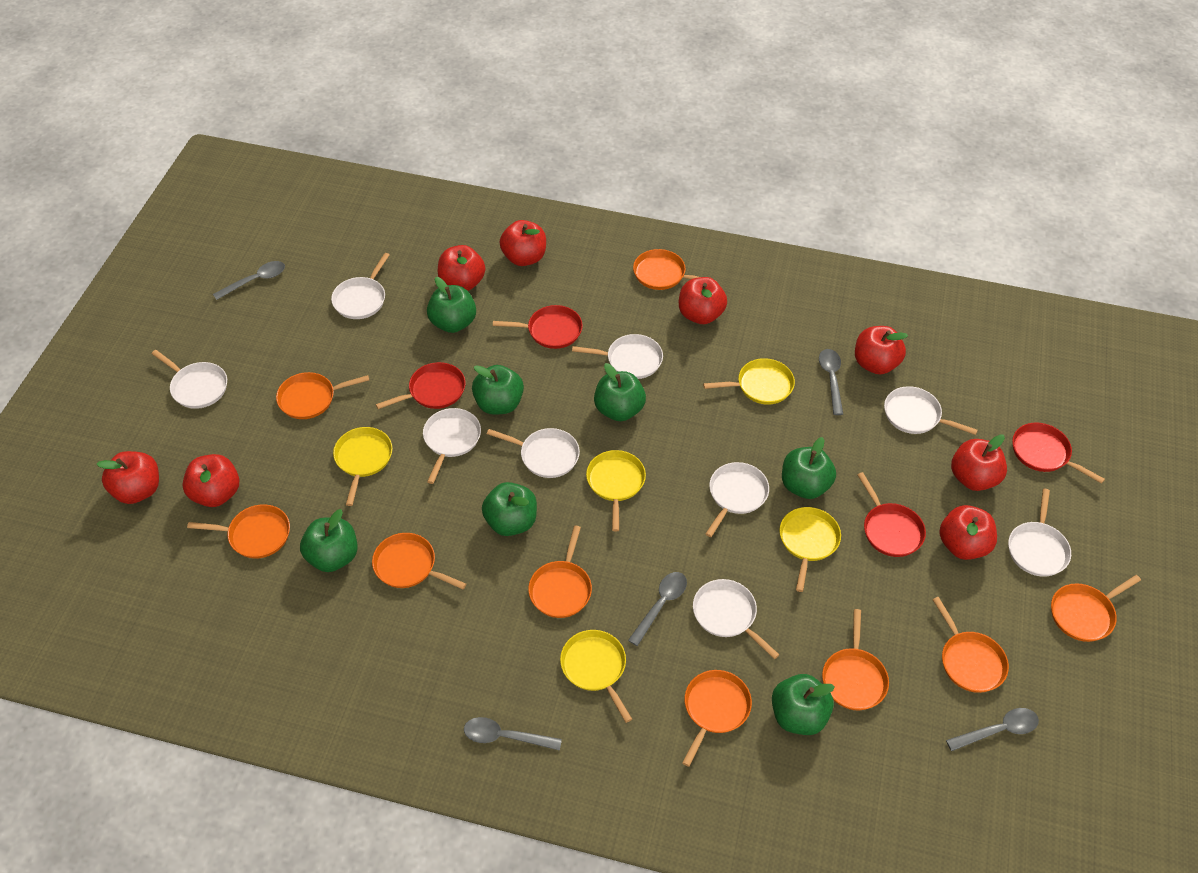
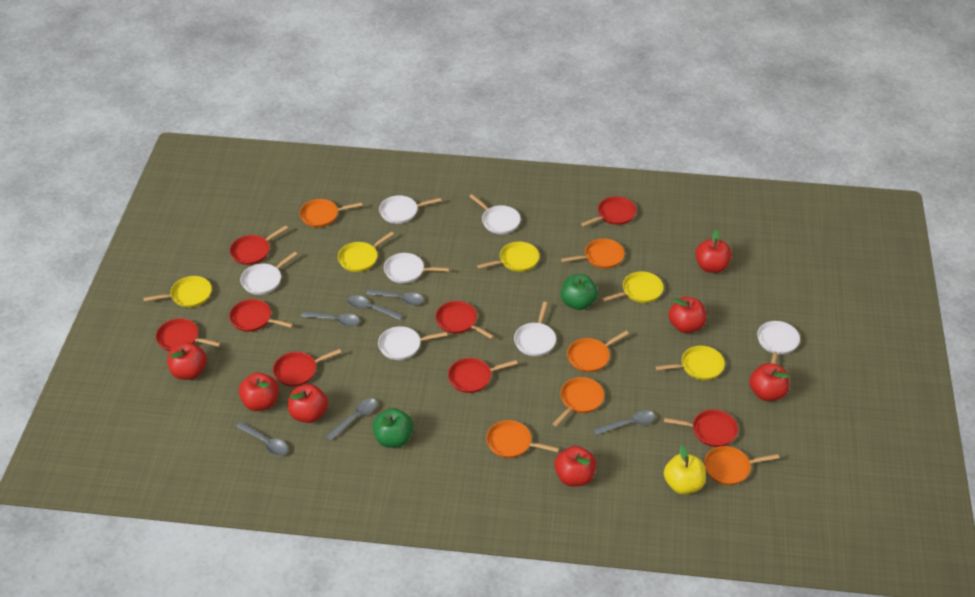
green apple: [300,509,358,572] [427,277,476,333] [472,365,524,415] [482,482,537,536] [594,363,646,421] [772,674,835,735] [782,437,836,499] = 7 -> [372,408,413,448] [561,274,598,310] = 2
grey spoon: [213,261,285,300] [464,717,562,751] [628,572,687,646] [819,349,843,415] [946,708,1039,751] = 5 -> [236,422,288,455] [301,311,360,327] [326,398,377,441] [347,295,403,320] [366,289,424,305] [593,410,655,435] = 6
orange pan: [187,504,290,559] [276,372,369,419] [372,533,466,589] [528,525,592,618] [633,249,717,290] [682,670,752,767] [822,609,889,710] [932,597,1009,693] [1051,575,1141,642] = 9 -> [299,199,363,227] [486,420,559,458] [553,377,604,427] [561,239,625,269] [567,331,629,372] [704,446,779,485] = 6
red apple: [97,451,159,504] [182,454,239,507] [438,245,485,291] [500,220,546,266] [679,277,727,324] [855,326,908,374] [939,505,997,560] [951,434,1007,491] = 8 -> [167,342,207,380] [239,373,279,411] [288,384,328,423] [554,446,596,486] [668,297,706,333] [695,230,732,273] [749,363,789,401] = 7
red pan: [376,362,465,409] [493,305,583,349] [858,472,926,557] [1012,423,1105,484] = 4 -> [156,318,221,351] [229,299,293,332] [230,225,288,265] [273,349,342,387] [435,301,494,339] [448,358,518,393] [581,196,636,227] [664,410,738,447] = 8
white pan: [152,350,227,409] [331,253,390,319] [423,408,481,484] [487,428,580,478] [572,334,663,379] [693,579,780,659] [705,462,769,537] [884,386,978,435] [1008,489,1071,577] = 9 -> [240,252,297,295] [378,326,447,360] [379,195,441,224] [384,253,449,283] [469,194,521,234] [514,302,556,356] [757,321,800,364] = 7
yellow apple: none = 0 -> [664,445,706,494] = 1

